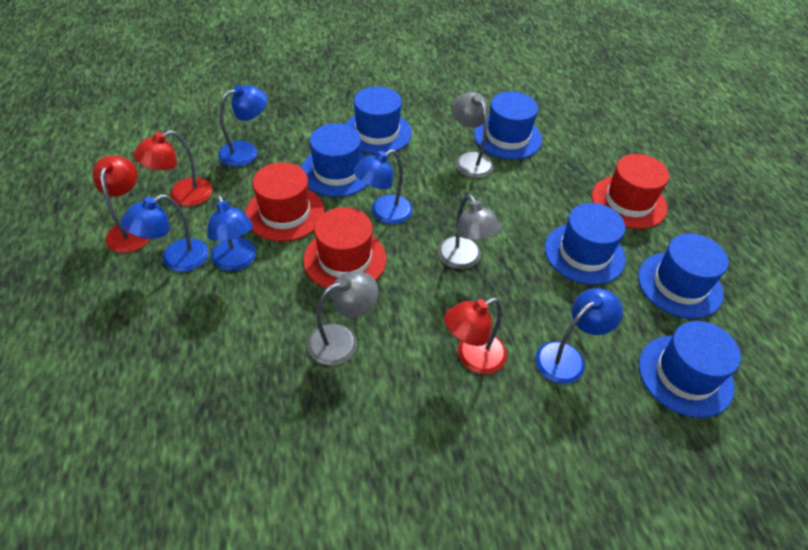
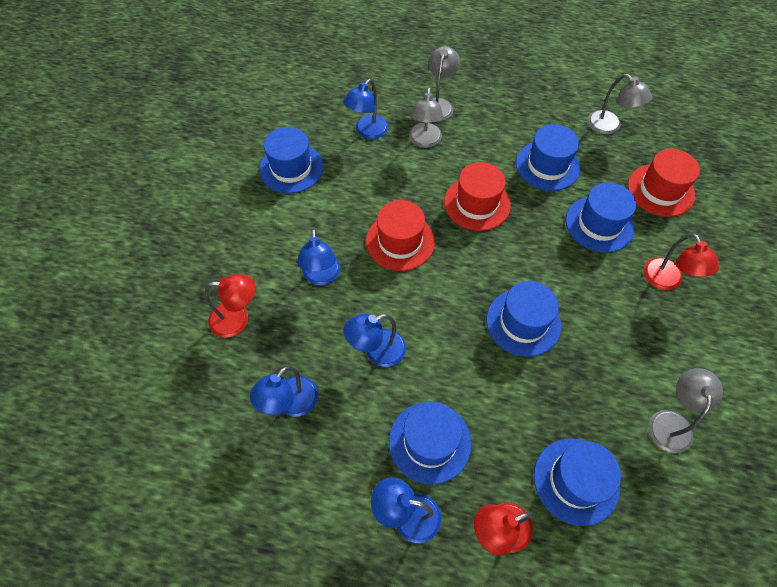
grey lamp: [307,271,378,366] [438,194,501,269] [452,92,494,178] = 3 -> [409,87,444,148] [428,46,460,121] [588,74,652,135] [649,368,723,453] = 4

